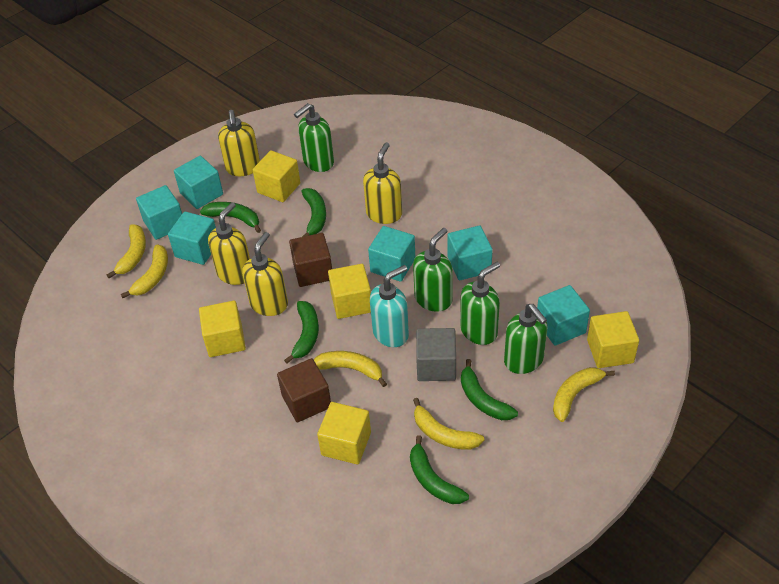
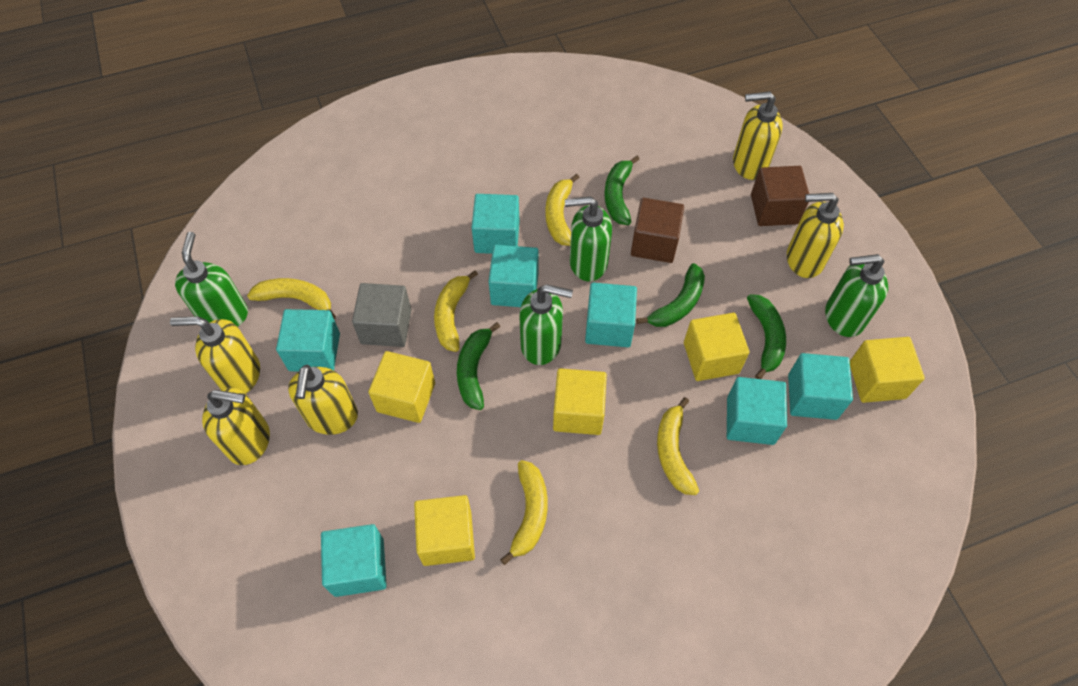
green banana: [200,202,261,233] [284,301,319,364] [301,188,326,237] [410,435,469,504] [461,359,518,420] = 5 -> [457,322,500,410] [604,156,640,225] [636,263,705,327] [747,294,786,379] = 4
turquoise cube: [136,185,182,240] [168,211,216,265] [174,156,223,209] [368,226,415,282] [448,225,493,280] [537,285,590,346] = 6 -> [276,309,340,372] [321,524,387,597] [471,194,519,254] [489,245,539,307] [585,283,637,347] [727,377,787,445] [788,353,853,420] = 7
turquoise soap dispenser: [370,265,409,347] = 1 -> none = 0
yellow soap dispenser: [208,202,250,285] [218,110,260,176] [242,232,288,316] [363,142,402,224] = 4 -> [170,316,260,394] [202,388,270,465] [288,365,358,435] [733,91,783,180] [787,193,844,278] = 5

